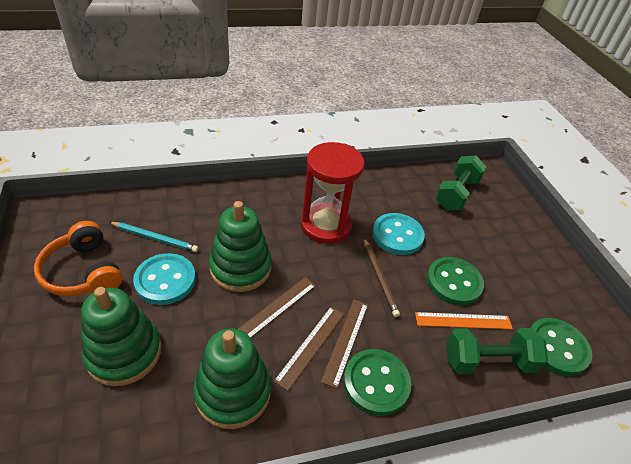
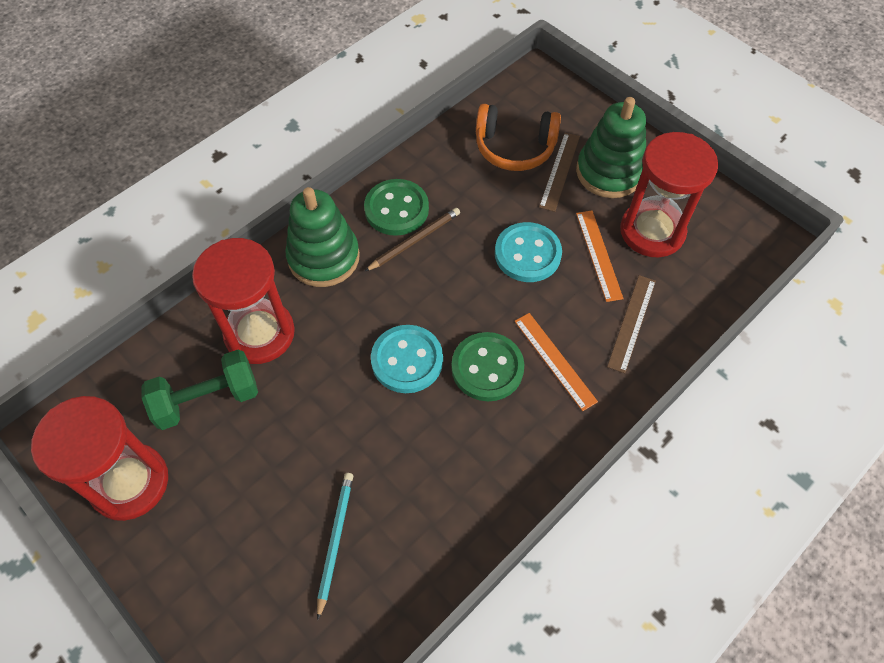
brown ruler: [238,277,316,338] [274,307,344,391] [321,300,368,389] = 3 -> [539,133,580,212] [607,275,656,373] = 2
green button: [343,349,411,416] [427,257,484,306] [531,318,592,376] = 3 -> [364,179,429,236] [451,332,525,401] = 2
green dumbbell: [435,156,486,210] [446,328,548,374] = 2 -> [142,349,258,430] = 1
green stacking toy: [81,287,162,386] [193,328,271,429] [209,201,272,292] = 3 -> [285,187,360,287] [576,97,646,198] = 2
orange ruler: [415,312,513,329] = 1 -> [514,313,598,411] [576,211,624,302] = 2
red hourglass: [301,142,364,244] = 1 -> [31,396,168,521] [192,238,295,364] [620,132,718,257] = 3

